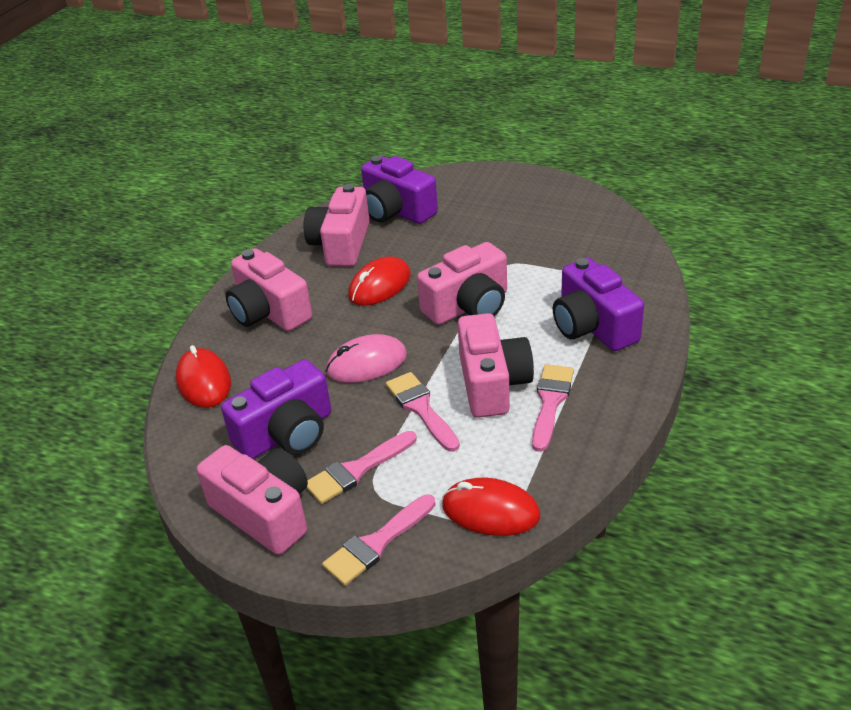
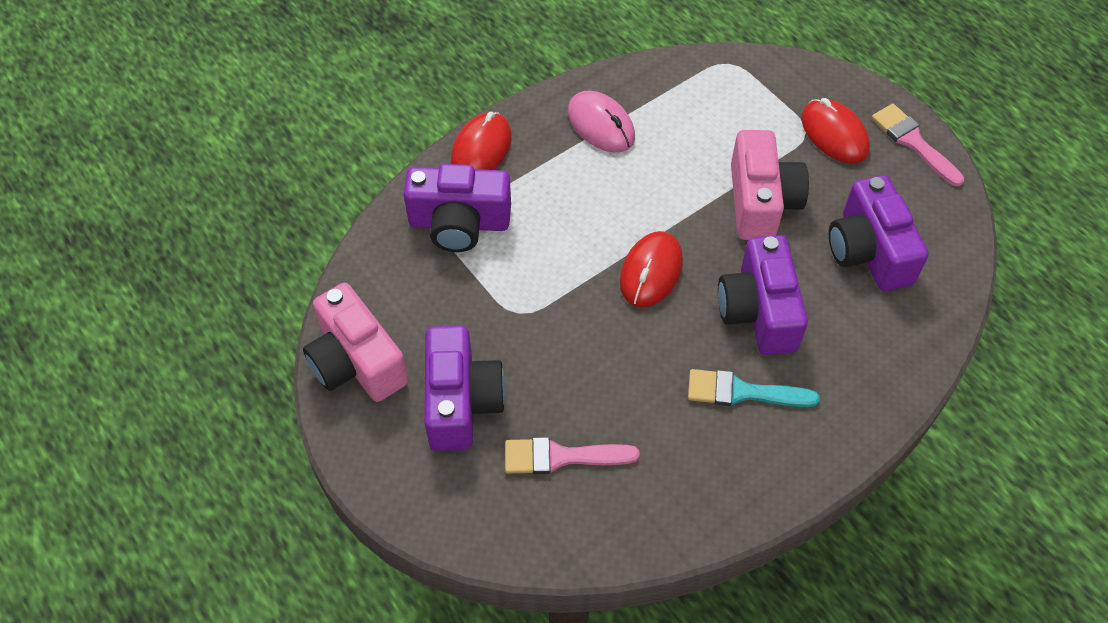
pink brush: [306,431,417,504] [322,494,436,586] [386,372,460,452] [532,364,574,452] = 4 -> [505,437,640,474] [872,104,964,186] = 2
pink camera: [197,445,308,555] [225,248,312,331] [304,184,370,267] [417,242,507,325] [458,313,534,418] = 5 -> [303,283,409,402] [731,130,809,240] = 2
purple camera: [221,359,331,459] [361,156,438,224] [553,258,644,351] = 3 -> [404,164,511,252] [424,325,506,451] [718,235,808,355] [829,175,929,291] = 4
turquoise brush: none = 0 -> [688,369,820,407] = 1

